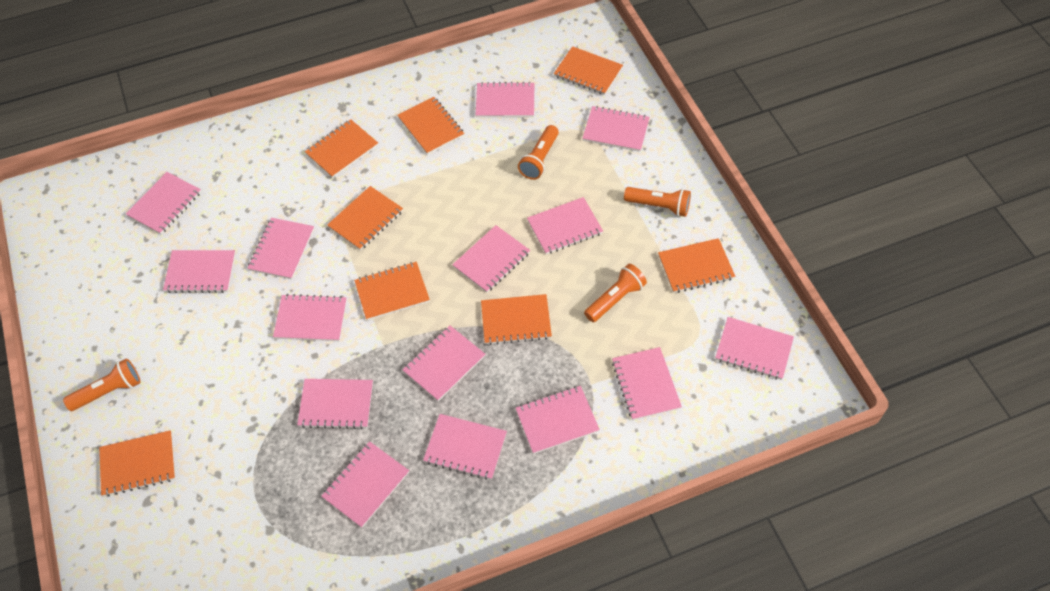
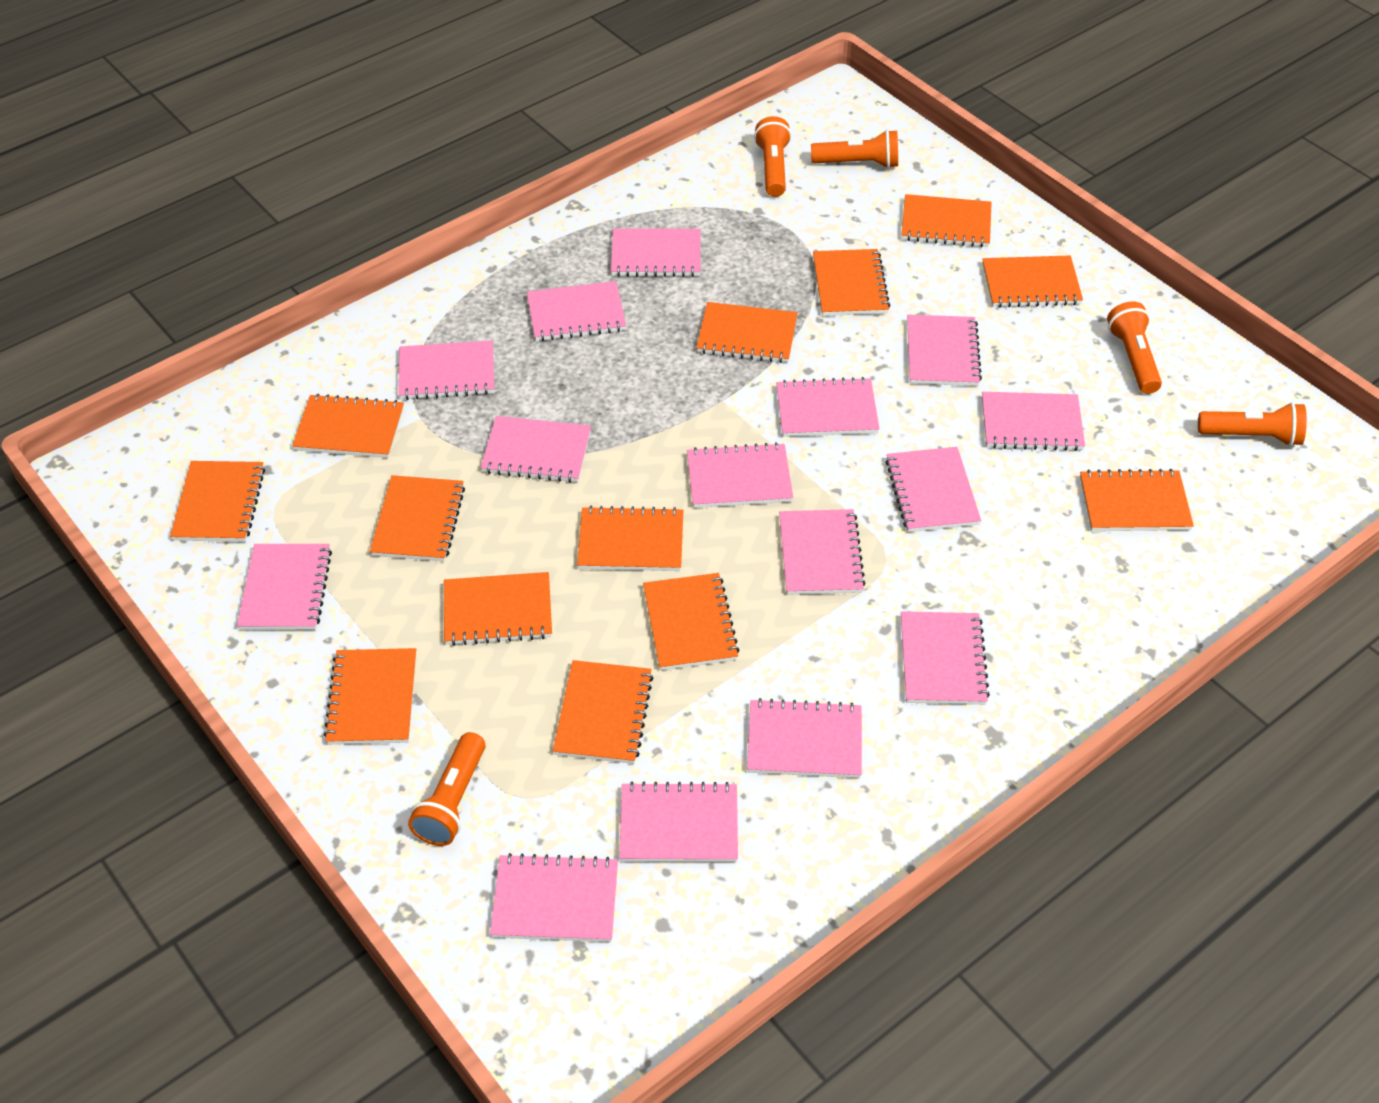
orange flashlight: [63,358,141,411] [518,125,559,180] [584,264,647,322] [624,187,691,217] = 4 -> [408,732,485,846] [754,116,791,197] [811,130,898,168] [1107,302,1162,394] [1198,402,1307,446] = 5
orange notebook: [99,430,176,497] [305,119,378,178] [327,186,403,250] [354,262,430,320] [397,97,464,155] [481,294,552,345] [554,46,623,95] [658,238,735,293] = 8 -> [170,461,265,542] [292,394,404,458] [323,648,416,745] [370,475,465,562] [444,572,552,646] [553,660,653,764] [577,506,683,571] [643,573,739,670] [696,302,798,363] [813,249,890,316] [902,194,992,247] [982,256,1083,308] [1080,469,1194,531] = 13

